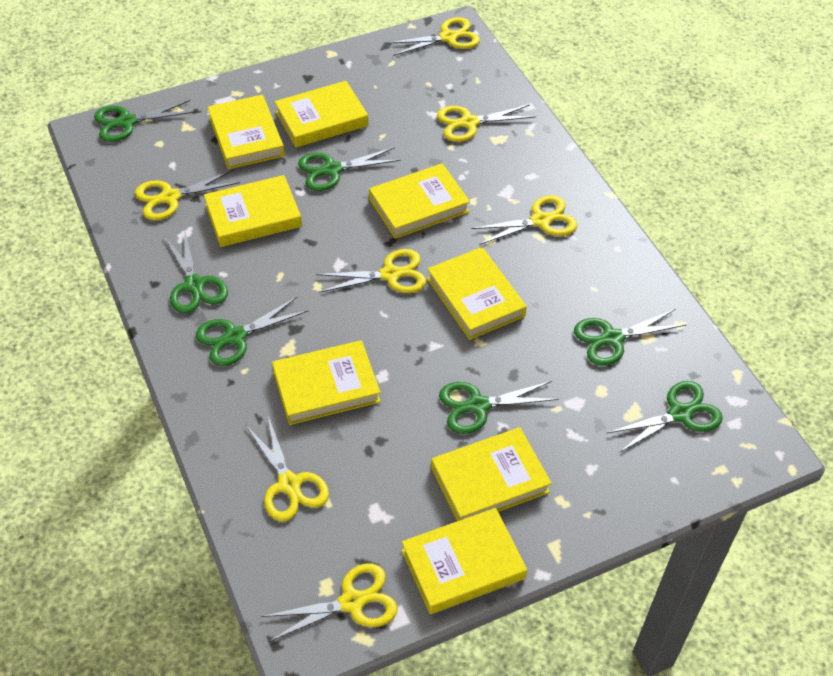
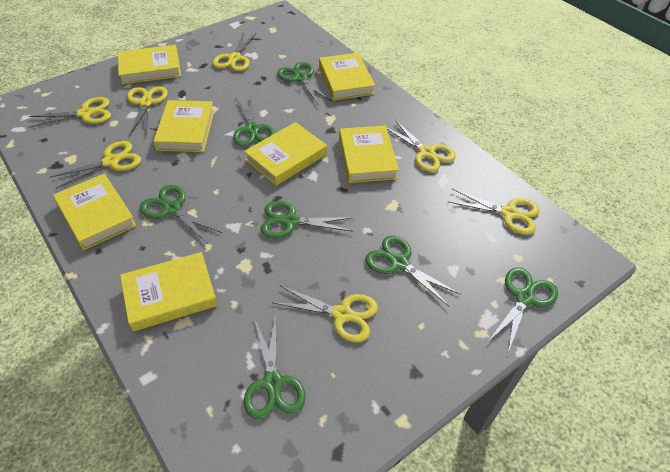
yellow book: [204,175,302,247] [208,95,285,169] [272,340,381,425] [274,81,368,147] [369,163,470,239] [402,508,527,614] [427,247,527,340] [431,427,552,521] = 8 -> [53,174,137,250] [118,45,181,84] [120,252,218,331] [153,100,214,152] [244,122,327,186] [319,53,375,100] [339,125,399,183] = 7

